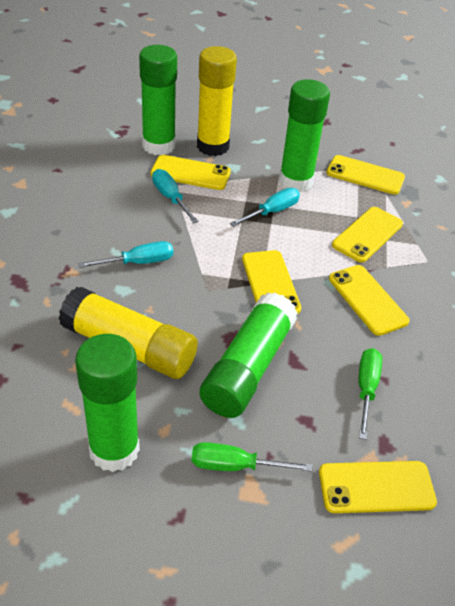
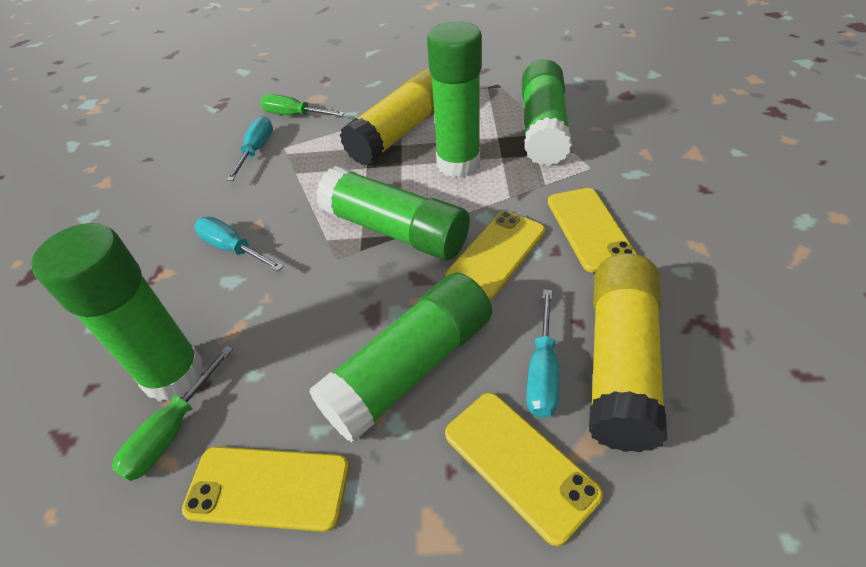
green glue stick: [75,334,140,472] [139,45,177,155] [200,292,298,418] [279,79,330,192] = 4 -> [31,223,205,402] [309,273,492,443] [316,166,470,260] [427,21,482,178] [522,59,572,166] = 5
yellow phone: [151,155,231,190] [242,250,301,314] [319,461,437,513] [326,155,405,195] [329,265,409,336] [332,207,403,262] = 6 -> [182,446,349,532] [445,393,603,546] [446,211,545,300] [548,188,637,273] = 4

